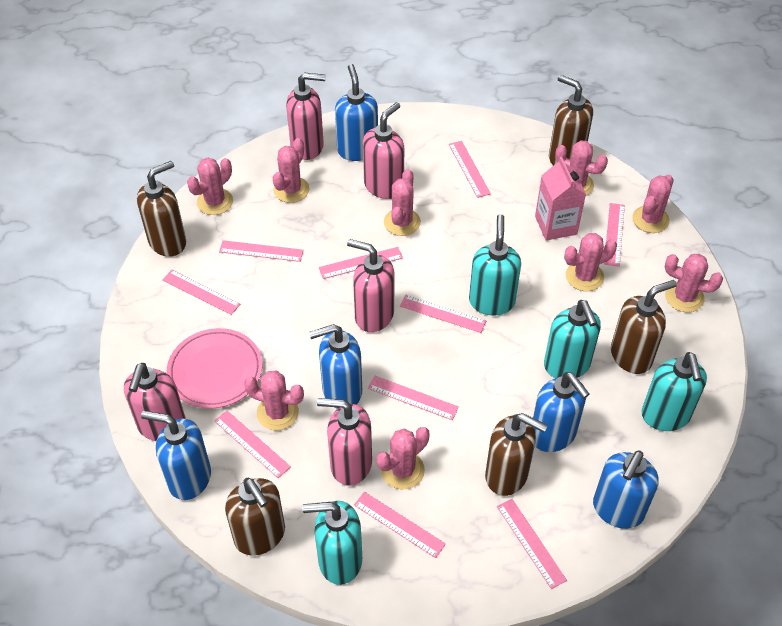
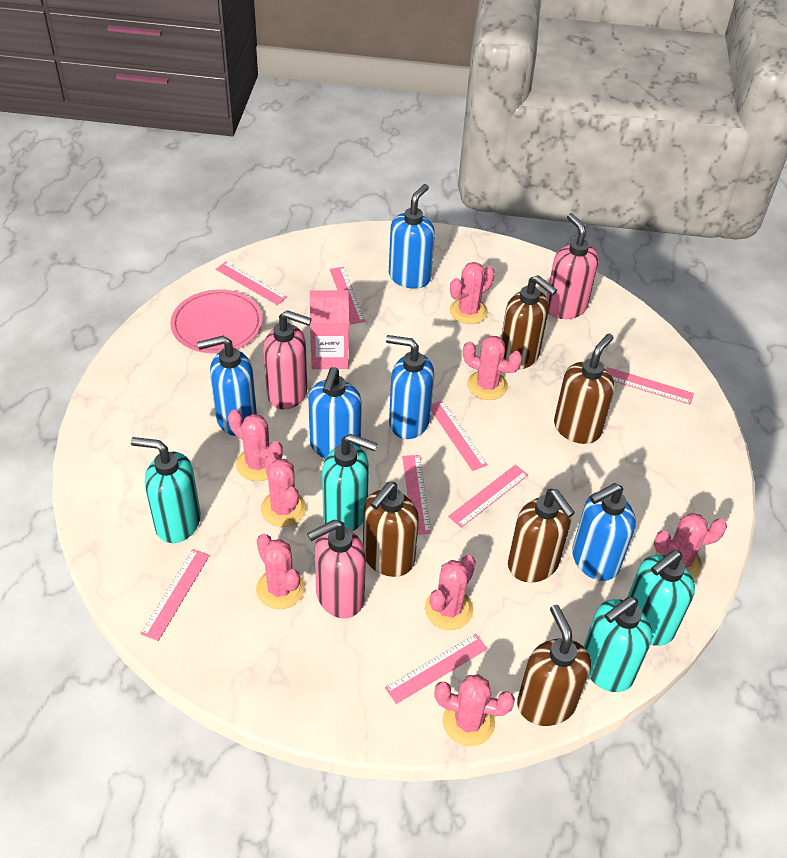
pink cactus: [187,158,233,215] [244,371,304,431] [273,138,309,203] [376,427,430,489] [384,169,421,236] [555,140,608,196] [564,233,617,291] [632,175,674,233] [665,254,723,312] = 9 -> [228,409,283,481] [256,534,305,609] [261,454,306,527] [425,555,476,630] [434,674,515,747] [450,262,495,324] [463,336,522,400] [654,513,727,579] = 8
pink ruler: [162,270,240,315] [214,411,291,478] [219,240,304,262] [319,247,403,279] [354,492,446,558] [368,376,459,420] [400,294,486,333] [449,141,491,198] [497,499,567,589] [604,203,625,267] = 10 -> [140,549,210,641] [216,262,287,305] [330,267,366,324] [385,634,487,704] [402,455,431,535] [431,400,488,471] [448,465,528,528] [606,367,694,405] = 8
pink soap dispenser: [124,363,186,441] [286,73,326,160] [317,398,372,486] [347,239,394,332] [363,102,404,199] = 5 -> [263,310,312,410] [307,520,366,618] [547,213,599,319] = 3

